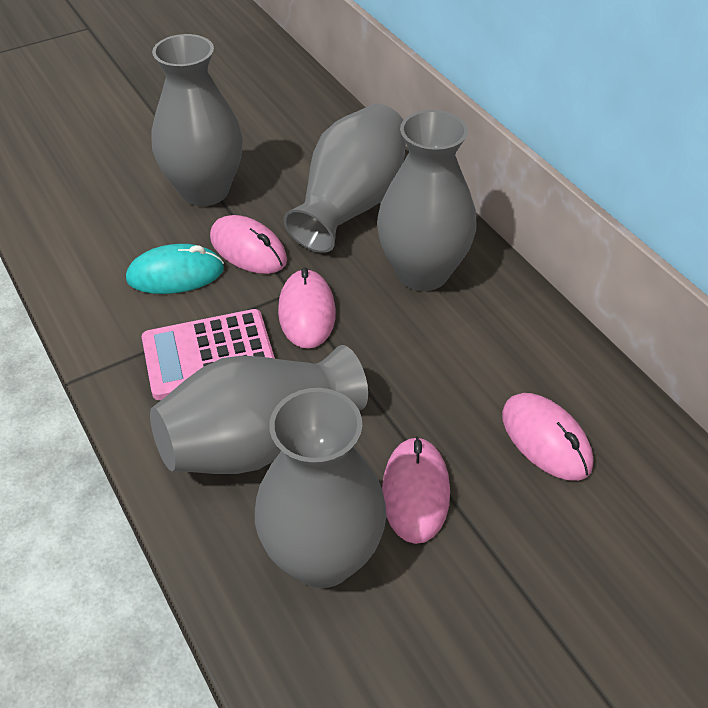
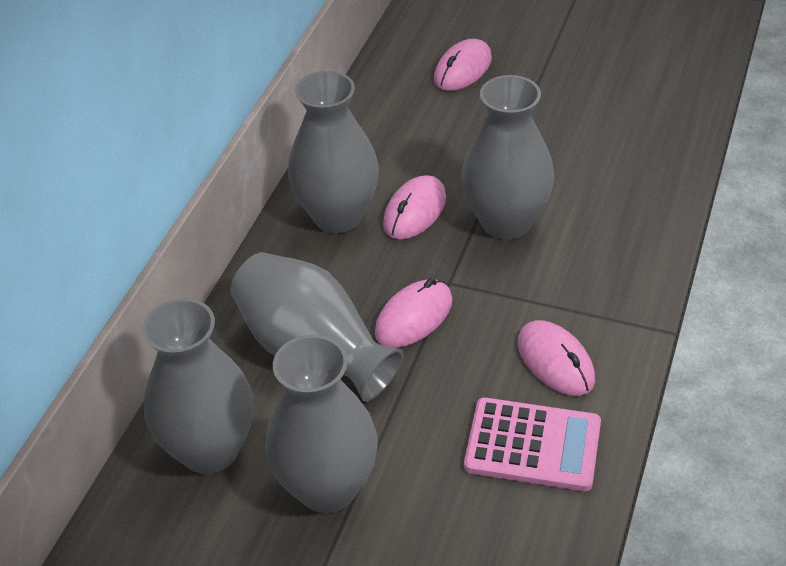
turquoise mouse: [126,244,224,294] = 1 -> none = 0

